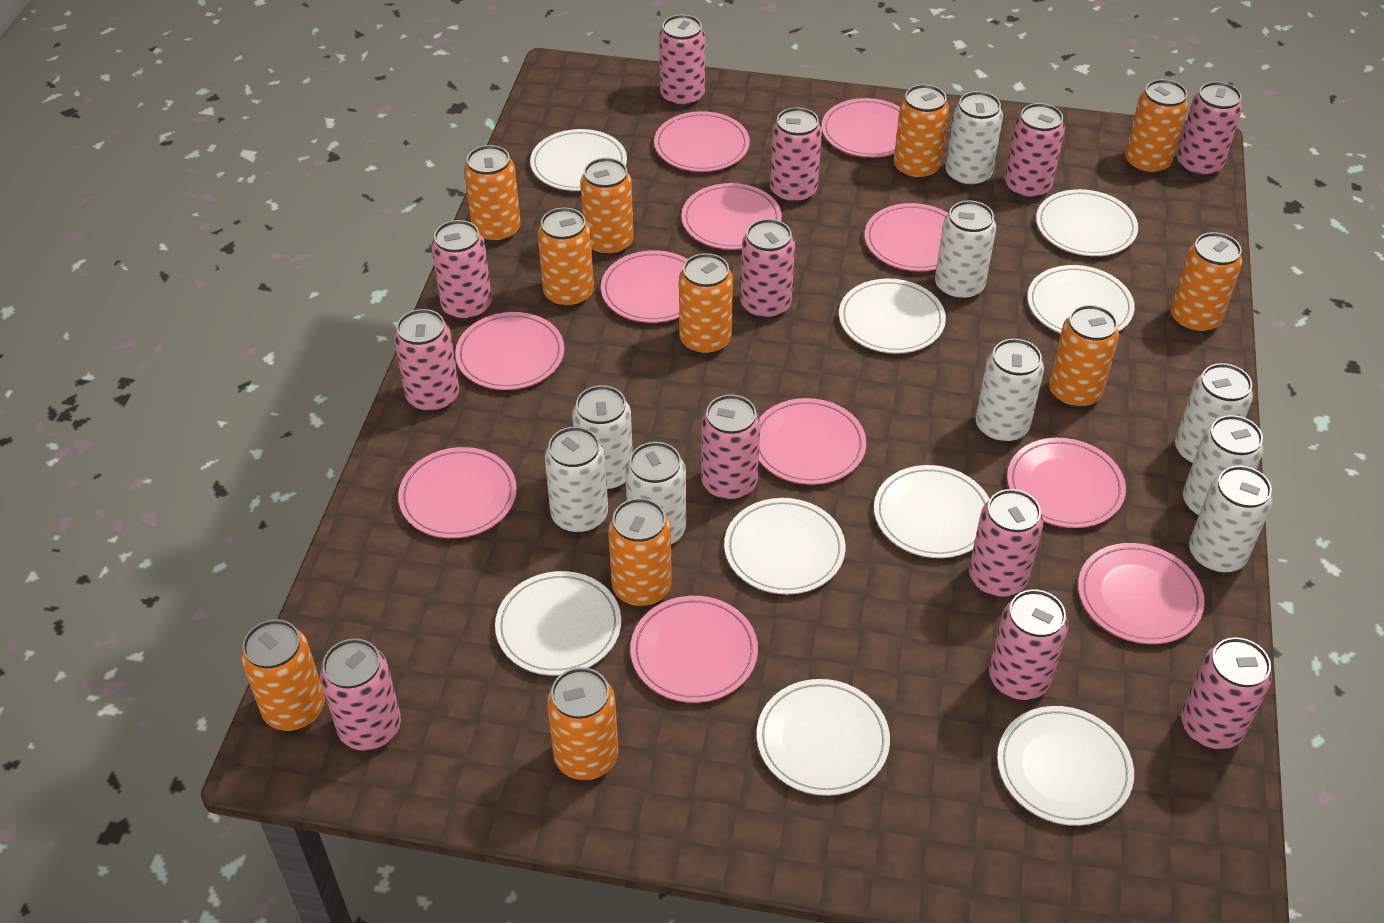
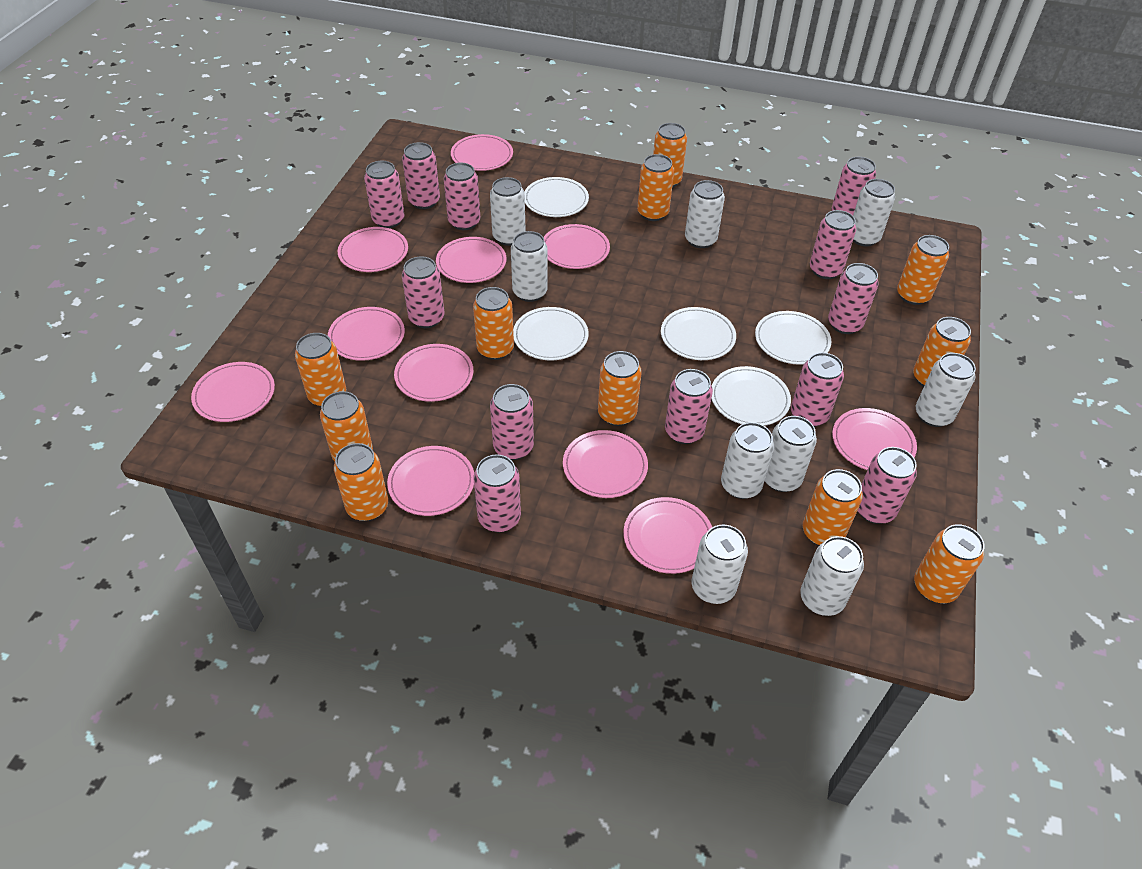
white plate: [495,571,621,676] [530,129,627,191] [724,498,845,594] [757,679,890,796] [839,278,946,354] [874,465,990,558] [997,706,1134,826] [1027,265,1135,333] [1036,189,1138,256] = 9 -> [513,307,589,360] [524,177,589,217] [661,307,736,360] [711,366,791,426] [755,311,831,365] = 5

